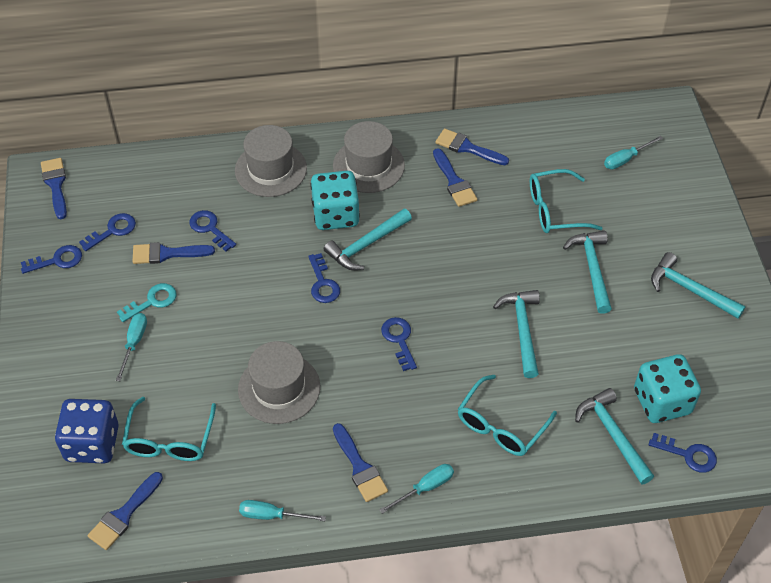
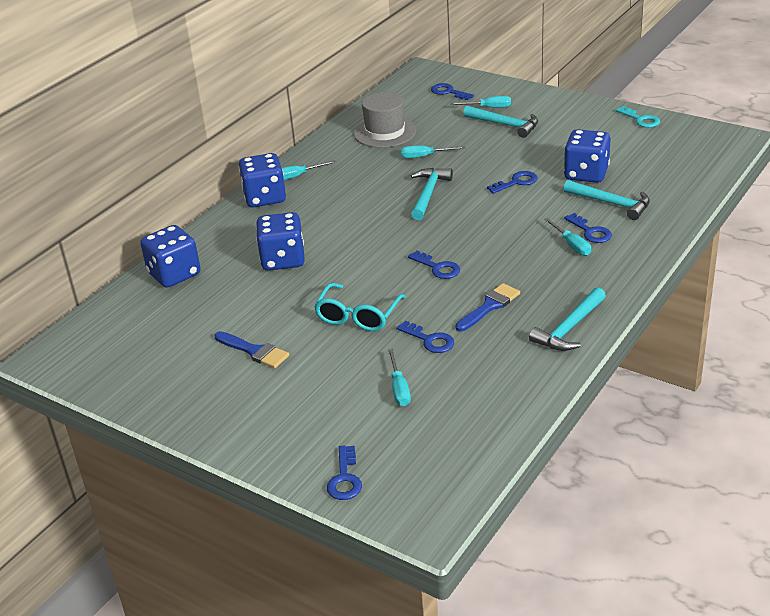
blue brush: [41,158,67,219] [88,472,163,550] [132,242,215,264] [333,423,388,502] [433,148,477,207] [435,128,509,165] = 6 -> [214,331,289,368] [456,283,520,331] = 2
blue dice: [55,399,119,463] = 1 -> [140,225,201,288] [239,153,286,208] [256,212,305,271] [564,129,611,183] = 4
grey hat: [235,125,307,197] [238,341,320,424] [333,121,405,193] = 3 -> [354,92,416,148] = 1
turquoise dice: [310,171,360,230] [634,354,701,423] = 2 -> none = 0
turquoise glasses: [122,397,216,461] [458,375,557,456] [530,169,603,233] = 3 -> [314,283,406,331] = 1
turquoise hammer: [324,209,412,270] [493,290,540,378] [563,231,612,314] [575,388,654,485] [651,252,746,319] = 5 -> [411,168,453,220] [463,106,538,138] [529,287,606,351] [564,180,650,220] = 4
turquoise screwdriver: [116,313,147,381] [239,500,326,521] [380,464,454,514] [604,136,663,169] = 4 -> [282,160,336,180] [388,349,411,406] [401,146,465,158] [450,96,511,108] [544,218,591,256] = 5

